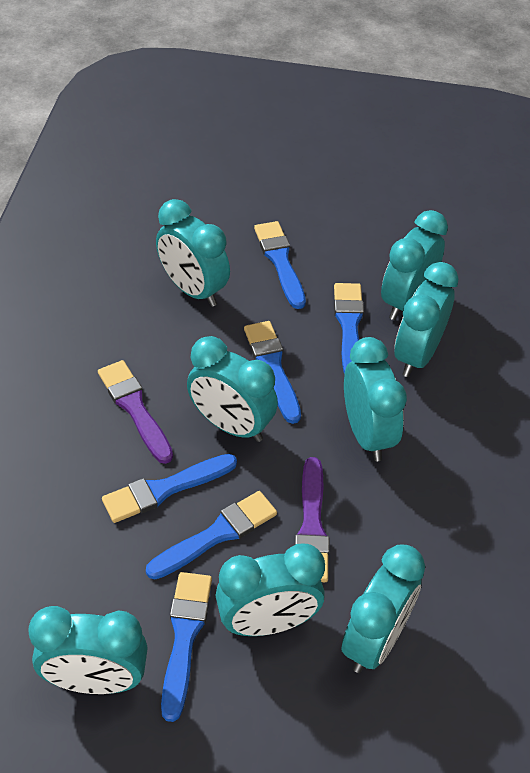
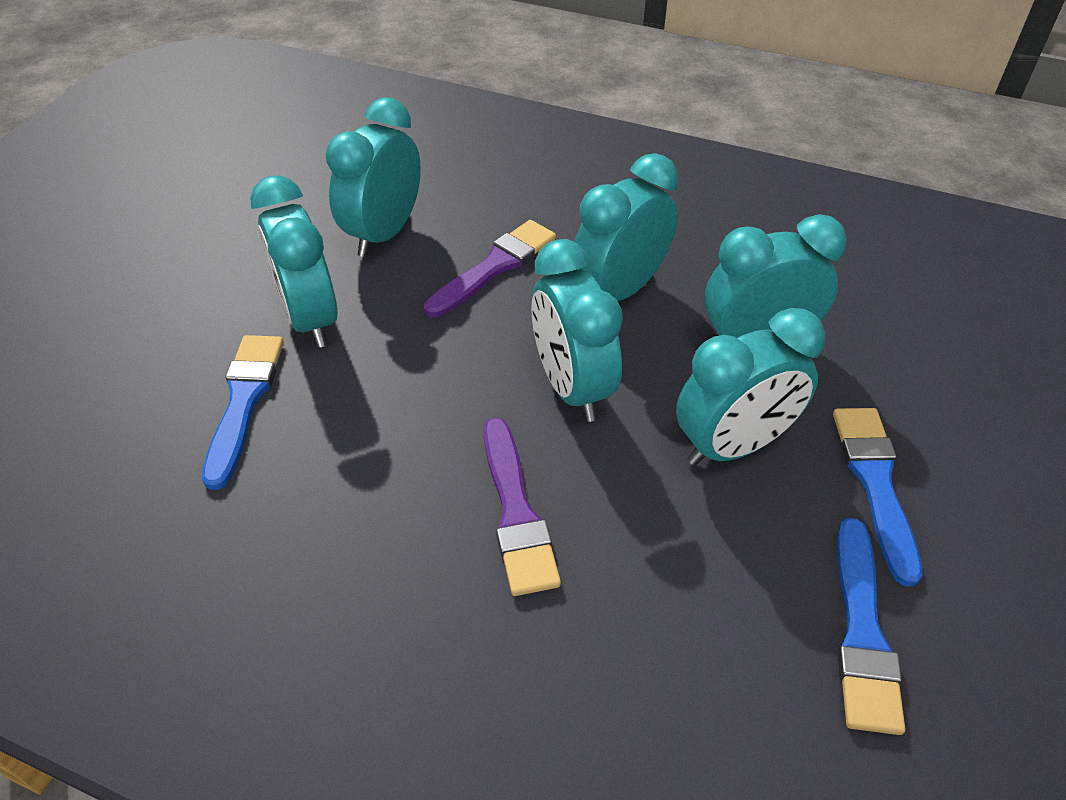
blue brush: [102,454,237,523] [146,491,277,580] [161,572,212,722] [244,321,301,424] [254,221,306,309] [334,283,364,374] = 6 -> [202,335,284,490] [833,408,923,586] [837,518,905,735] = 3
turquoise clock: [28,606,148,694] [156,199,230,307] [187,336,278,442] [215,544,325,636] [341,545,425,673] [344,337,407,461] [381,210,448,320] [394,262,459,377] = 8 -> [250,175,338,348] [326,97,421,257] [531,239,623,422] [575,153,679,301] [676,308,825,466] [705,214,847,338] = 6

